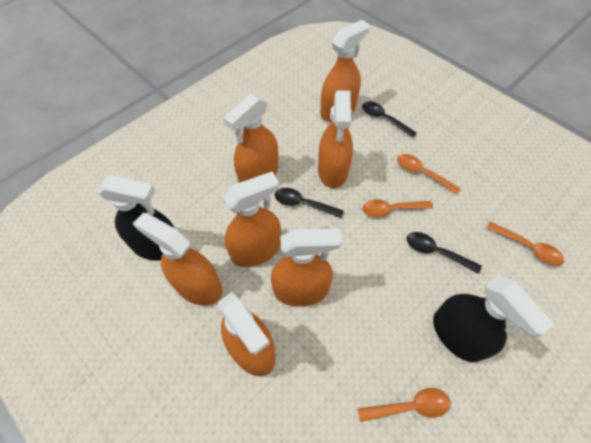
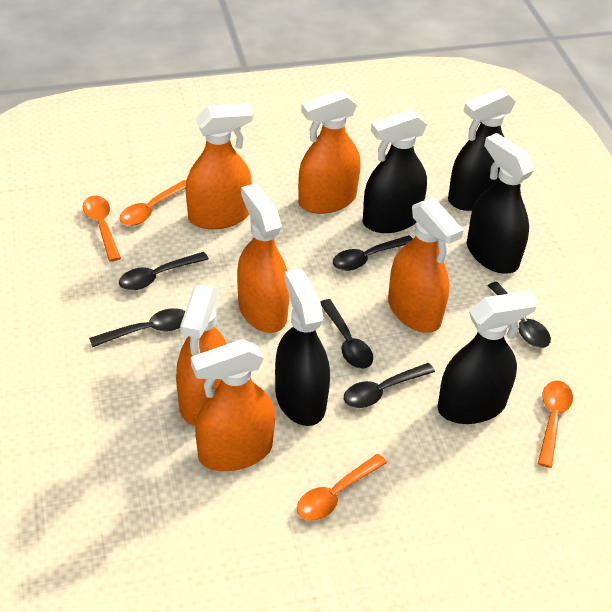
black spoon: [275,188,344,218] [362,101,417,138] [407,232,482,274] = 3 -> [89,308,185,347] [119,252,209,290] [320,299,373,369] [333,235,413,271] [344,363,435,408] [487,282,551,348] = 6
black spray bottle: [97,175,174,261] [433,275,554,362] = 2 -> [275,268,330,426] [363,109,427,233] [438,291,538,424] [448,88,516,211] [467,133,534,274] = 5
orange spray bottle: [133,213,222,306] [218,292,275,376] [223,94,278,183] [223,172,281,267] [271,228,342,307] [318,90,353,188] [320,20,370,122] = 7 -> [176,285,227,426] [186,103,254,229] [191,339,275,471] [237,183,290,333] [298,90,360,214] [388,198,464,333] = 6

